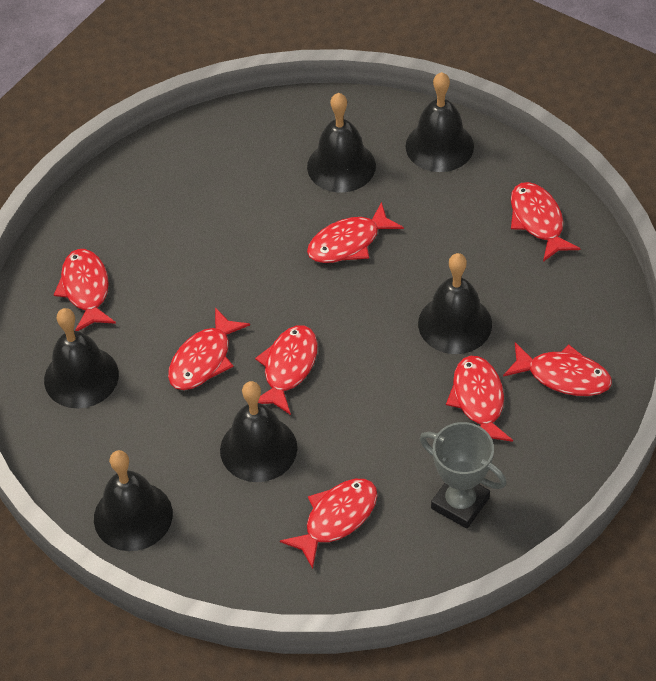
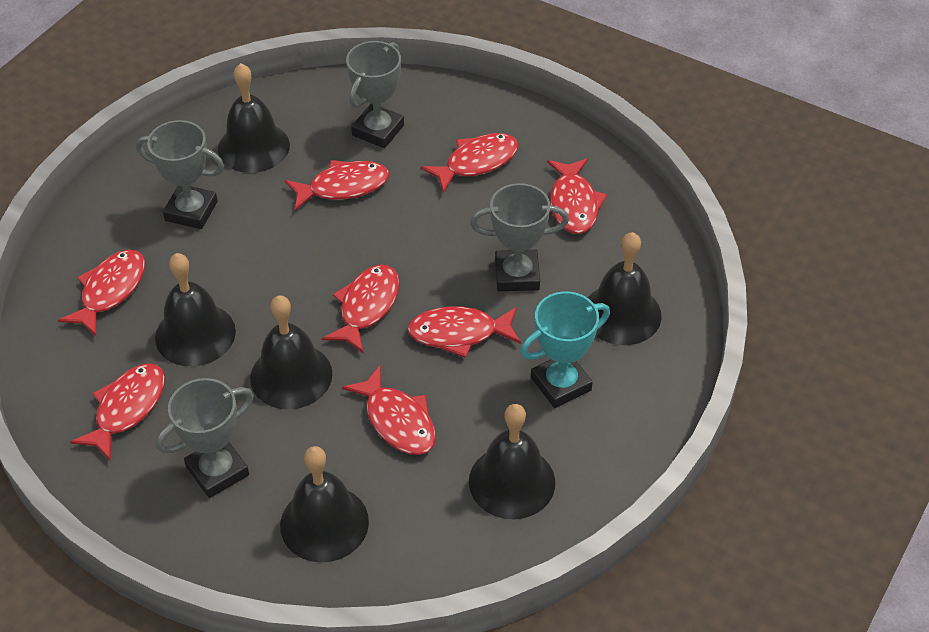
grey trophy: [420,422,507,529] = 1 -> [136,120,224,229] [156,378,254,498] [346,41,404,148] [470,183,569,291] = 4
turquoise trophy: none = 0 -> [520,291,610,408] = 1

